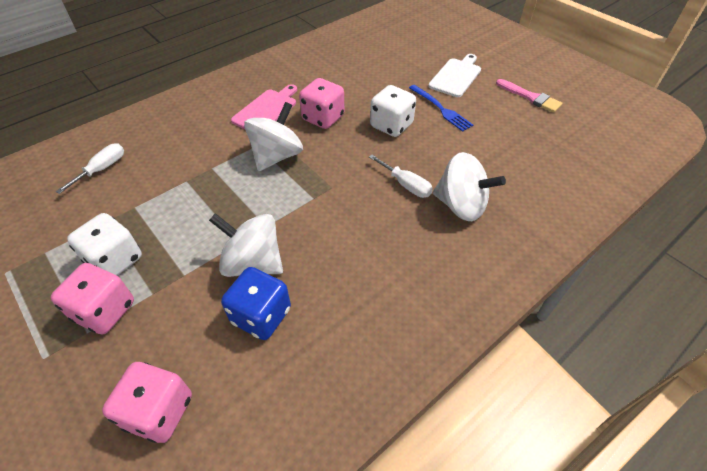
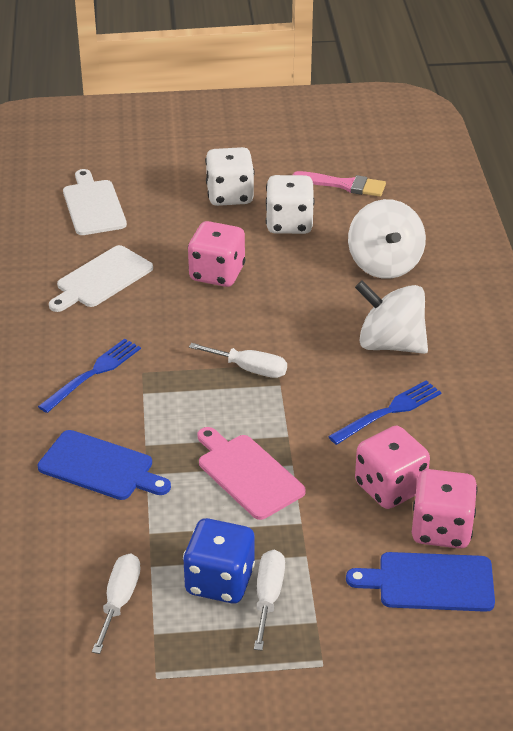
blue cutting board: none = 0 -> [38,430,171,500] [346,552,495,612] = 2
blue fork: [409,85,473,132] = 1 -> [38,339,141,413] [328,380,442,445] = 2
white cutting board: [428,54,481,97] = 1 -> [49,245,153,312] [63,169,127,235] = 2
white screwdriver: [56,144,124,194] [369,155,433,198] = 2 -> [92,554,141,654] [189,343,287,378] [254,550,285,651] = 3
white spinning top: [209,213,283,277] [244,102,303,171] [433,152,506,221] = 3 -> [348,199,426,279] [355,280,428,354] = 2

